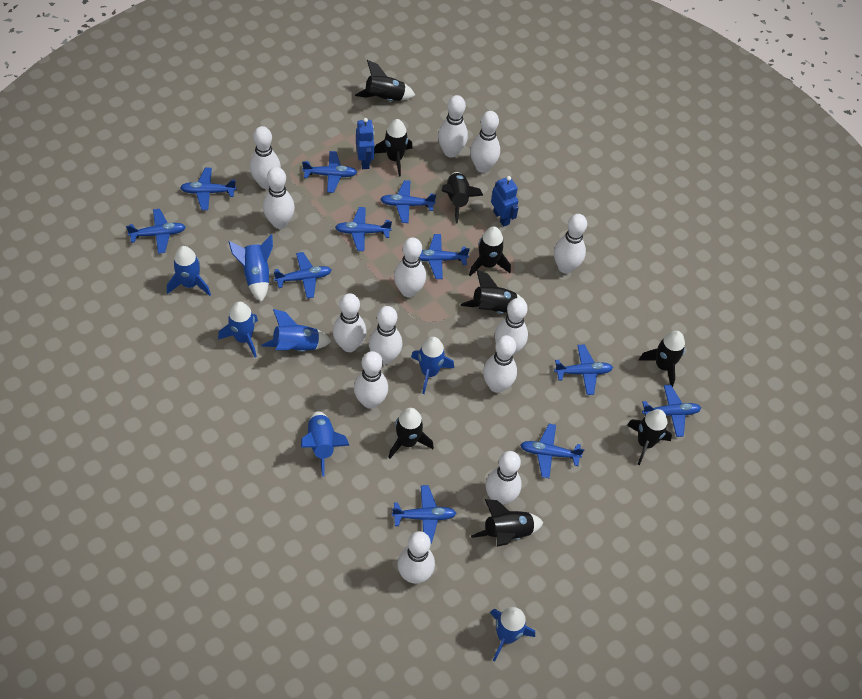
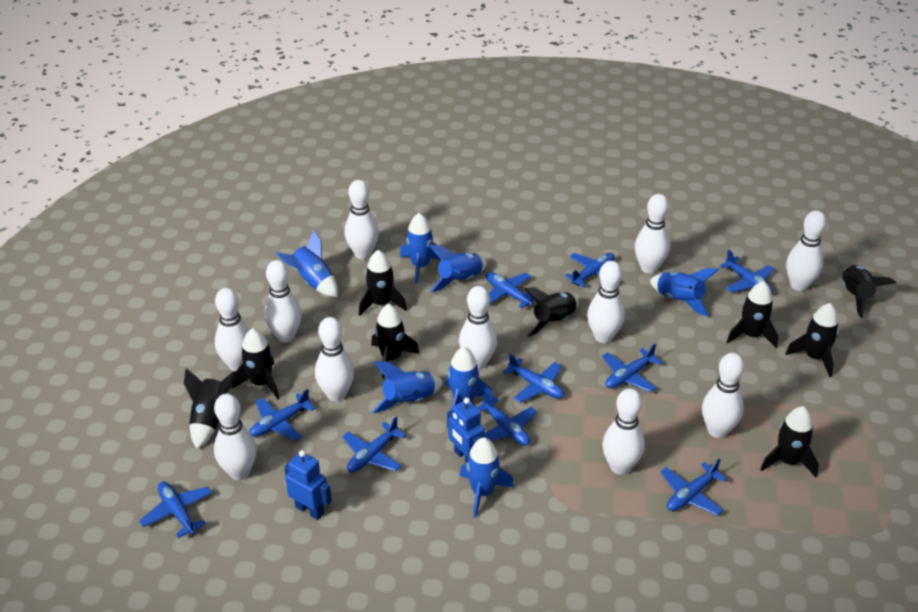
blue plane: [126,209,186,254] [180,168,237,210] [274,252,331,299] [302,151,357,193] [335,207,392,251] [380,180,436,223] [392,485,456,544] [419,234,470,279] [520,424,584,478] [554,344,613,395] [642,385,701,437] = 11 -> [139,482,212,538] [250,389,315,441] [342,416,406,473] [477,391,537,446] [486,272,534,308] [503,353,564,403] [565,253,615,287] [602,344,662,392] [660,458,727,516] [720,250,774,294] = 10
white bowling pin: [250,126,281,189] [263,167,295,229] [333,293,366,352] [354,351,388,409] [369,306,402,364] [394,237,426,297] [397,531,435,584] [438,95,468,158] [470,111,500,173] [483,335,517,393] [485,451,522,505] [495,298,528,355] [554,214,587,274] = 13 -> [214,394,257,480] [215,288,249,371] [264,260,302,343] [315,317,354,401] [344,180,379,259] [459,286,497,369] [587,261,625,343] [602,388,645,475] [635,194,670,274] [702,353,744,438] [786,210,826,291] = 11

